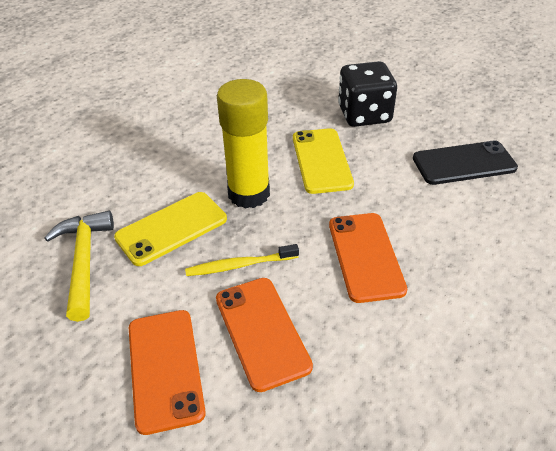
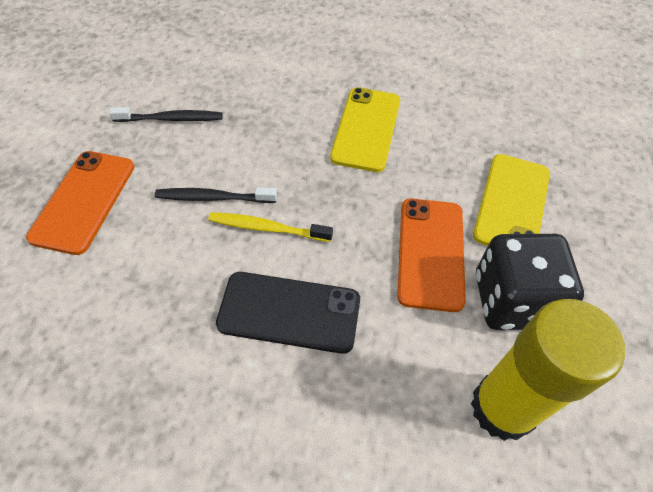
black toothbrush: none = 0 -> [109,107,223,122] [155,187,277,203] = 2
orange phone: [129,310,206,435] [216,278,313,392] [329,213,407,303] = 3 -> [26,151,134,255] [397,198,466,312] = 2
yellow hammer: [44,211,114,322] = 1 -> none = 0

